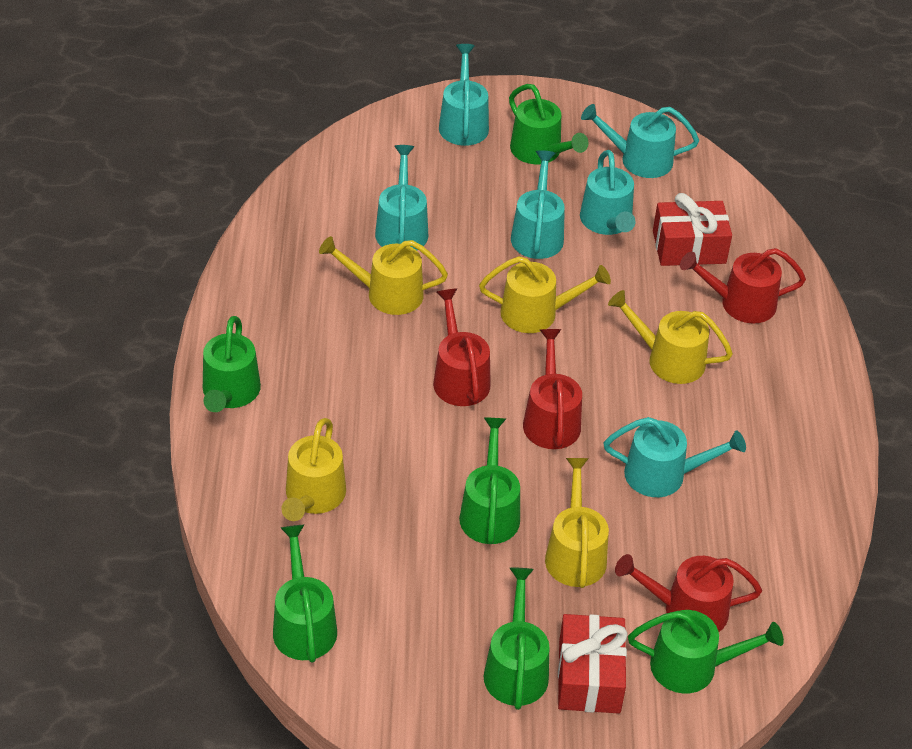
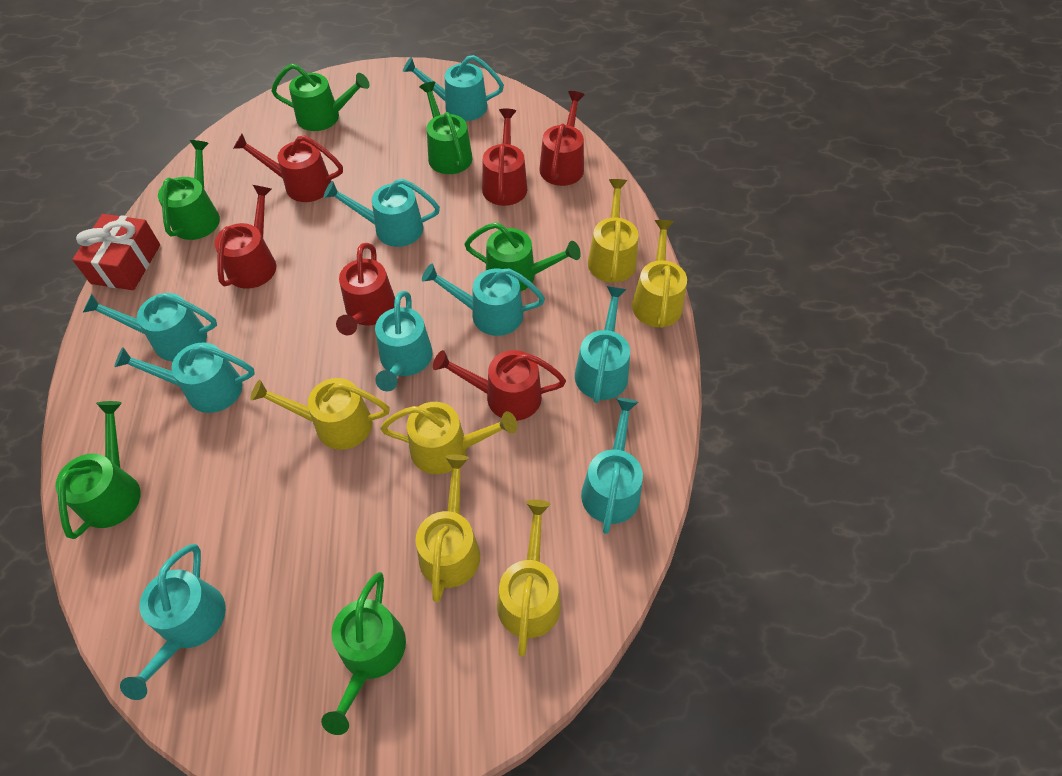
red gift: [558,614,628,713] [653,193,732,266] = 2 -> [72,214,160,290] = 1
red watering can: [433,288,491,406] [523,329,582,449] [615,554,762,632] [680,248,806,323] = 4 -> [215,185,276,289] [233,134,343,202] [336,243,395,335] [433,350,566,421] [482,109,527,206] [539,91,585,186] = 6
turquoise watering can: [375,145,428,251] [439,44,489,146] [511,150,565,259] [580,150,636,235] [581,104,699,178] [603,417,746,497] = 6 -> [83,293,217,361] [114,342,255,413] [120,544,226,700] [324,179,440,247] [375,291,433,391] [403,55,504,121] [422,264,545,336] [575,286,630,403] [581,398,643,534] = 9
yellow watering can: [281,418,346,521] [319,236,448,315] [479,256,611,333] [545,458,609,588] [608,290,733,384] = 5 -> [250,378,390,450] [380,402,517,474] [416,454,480,603] [497,499,561,656] [588,179,639,283] [632,220,687,328] = 6

